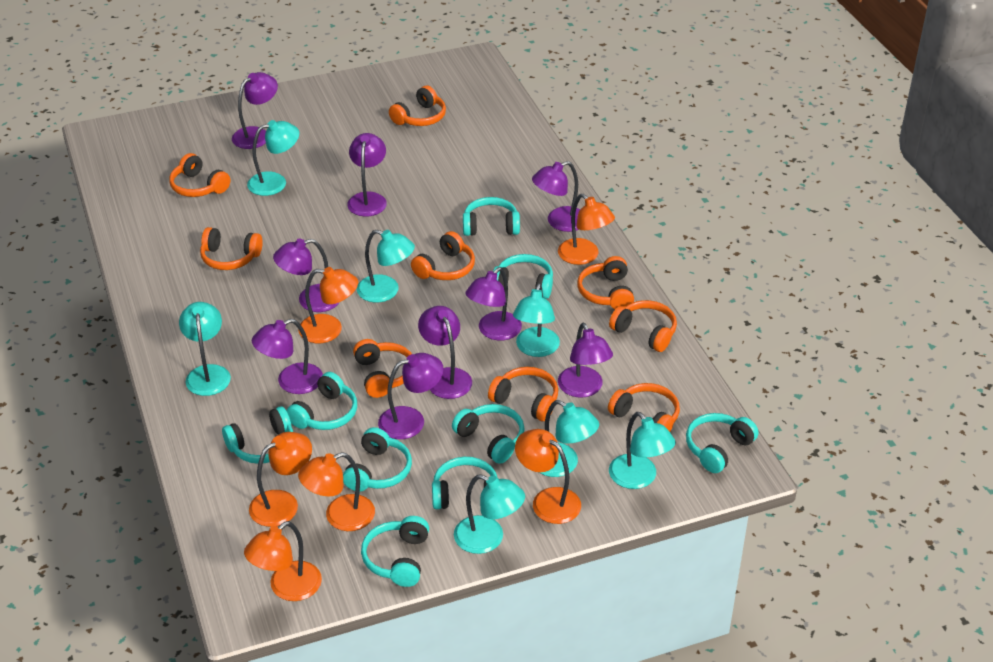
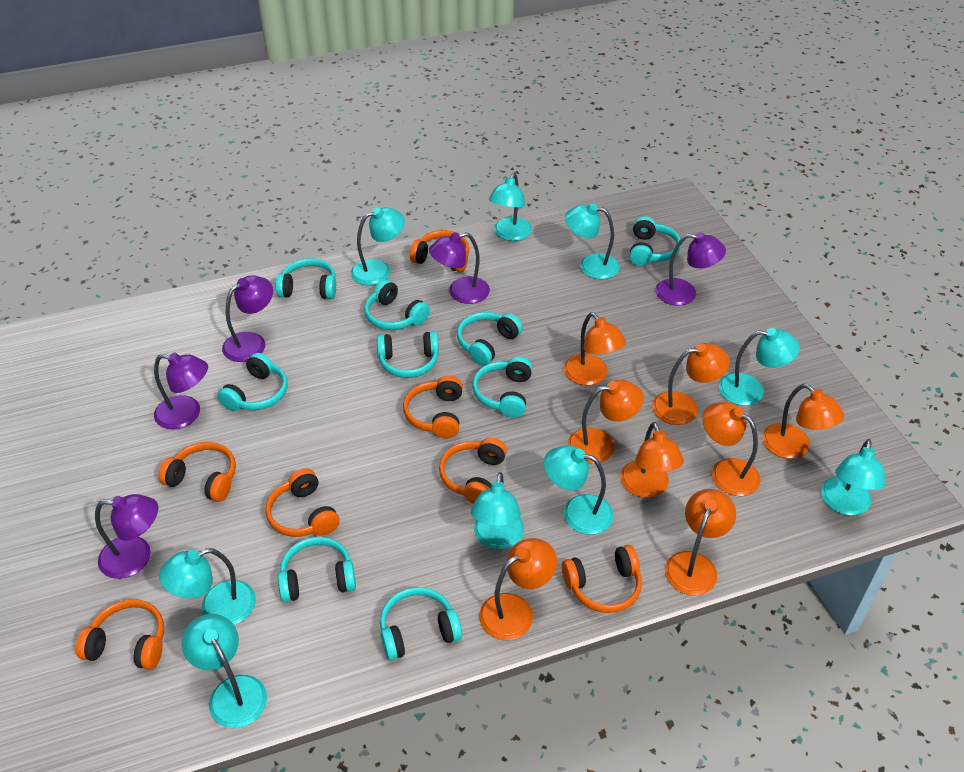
orange headphones: [169,153,230,197] [200,227,263,270] [353,339,412,398] [389,86,446,126] [411,231,475,280] [488,367,558,421] [577,256,634,309] [608,383,680,432] [609,300,677,352] = 9 -> [76,599,164,670] [158,442,236,502] [266,468,340,537] [403,375,463,439] [410,230,469,273] [439,438,507,504] [562,545,642,613] = 7
orange lamp: [244,521,322,601] [249,432,312,527] [298,267,358,343] [298,452,375,531] [515,429,581,524] [558,194,615,265] = 6 -> [479,538,557,640] [564,312,626,385] [568,380,644,464] [620,422,684,498] [652,343,730,425] [665,489,736,596] [702,402,761,496] [762,384,844,459] = 8
purple lamp: [232,72,278,149] [252,319,323,394] [273,239,339,312] [347,133,387,217] [378,353,444,439] [418,306,472,399] [465,267,522,341] [532,161,580,232] [558,323,613,398] = 9 -> [95,494,159,579] [154,353,208,429] [222,276,273,362] [429,232,490,304] [655,232,726,306] = 5
turquoise lamp: [179,302,231,396] [247,120,299,196] [357,230,415,303] [454,474,525,554] [513,283,560,357] [539,400,599,477] [609,412,676,489] = 7 -> [159,548,256,625] [181,614,267,728] [351,207,405,285] [471,472,524,549] [489,173,532,241] [544,446,614,535] [565,204,620,279] [719,328,800,406] [821,439,886,516] = 9

